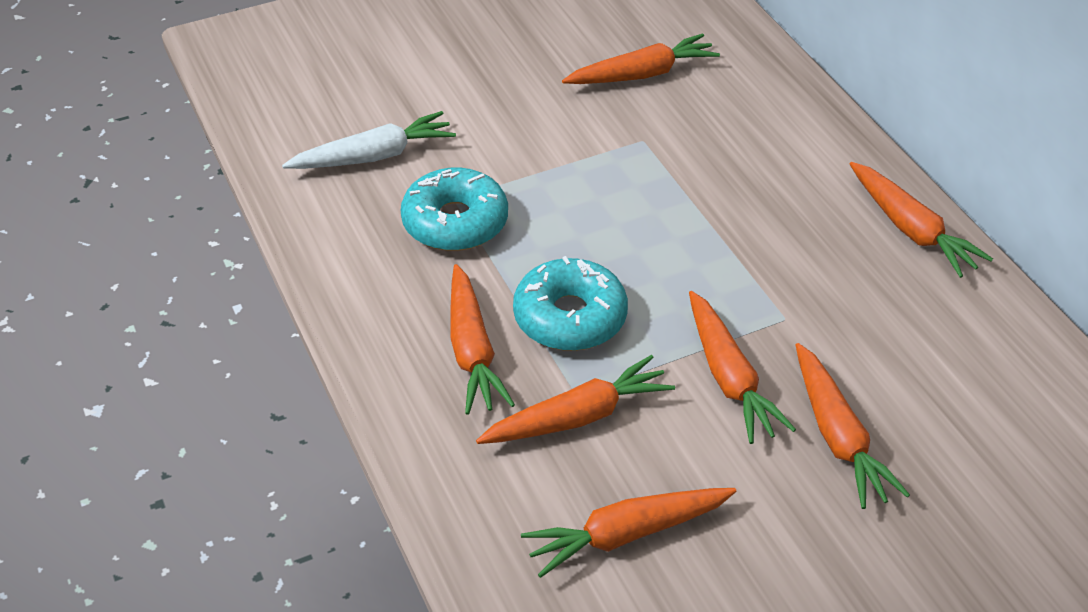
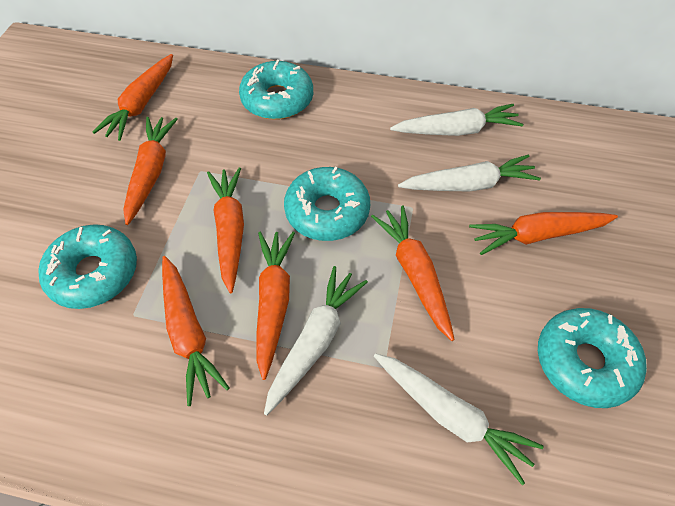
turquoise donut: [401,168,508,251] [513,256,628,351] = 2 -> [38,224,137,309] [239,60,313,120] [284,167,370,241] [538,308,647,408] = 4
white carrot: [282,111,456,169] = 1 -> [264,266,368,415] [374,353,544,485] [390,104,523,136] [398,154,541,192] = 4

